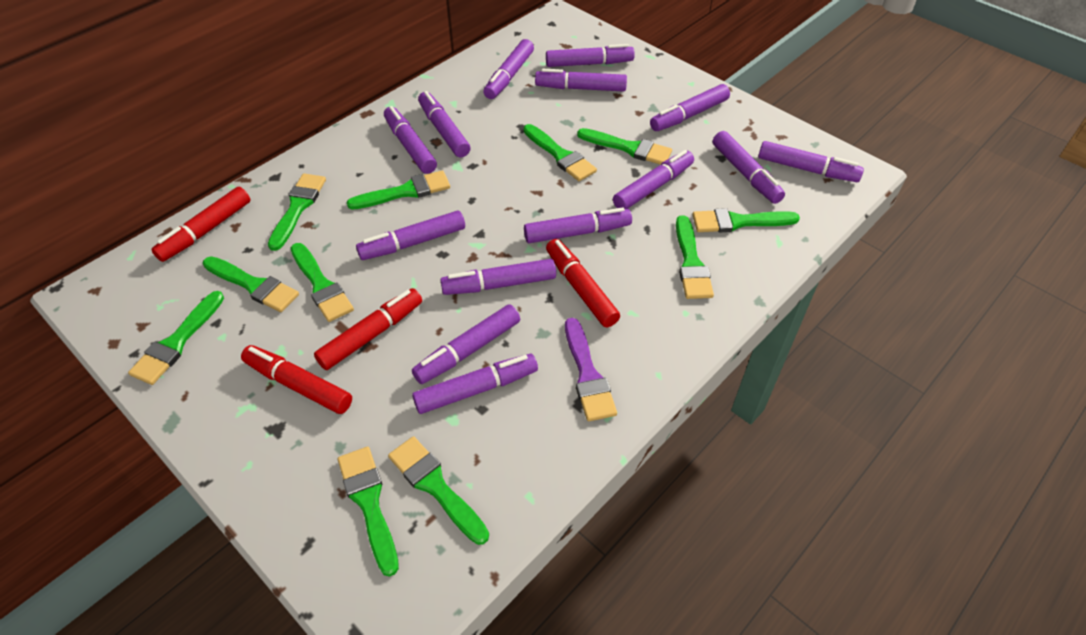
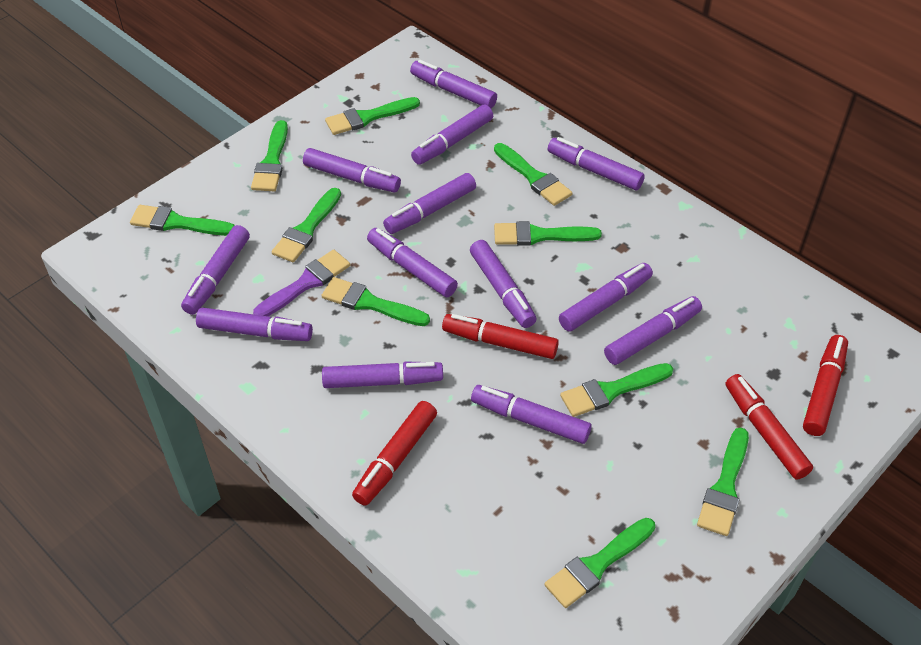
green brush: [128,291,224,385] [203,256,299,312] [268,173,326,251] [291,243,354,322] [338,447,399,577] [347,170,450,210] [388,436,489,545] [524,124,597,181] [577,128,672,165] [676,216,714,299] [692,208,800,232] = 11 -> [130,205,235,236] [251,120,288,191] [272,188,341,262] [321,277,430,326] [325,97,420,135] [494,143,572,206] [494,221,602,246] [544,518,655,608] [560,363,673,417] [697,427,749,536] = 10
purple marker: [356,210,465,260] [384,106,437,174] [412,304,520,384] [412,354,538,414] [418,91,471,158] [440,259,556,295] [483,39,534,99] [524,207,632,243] [535,69,627,92] [546,44,635,67] [613,150,694,209] [650,84,730,131] [713,131,785,204] [758,141,864,182] = 14 -> [181,225,250,315] [196,307,313,341] [303,148,401,192] [322,361,443,388] [367,228,458,297] [383,173,476,234] [410,60,497,108] [411,104,493,165] [470,240,537,328] [471,385,592,444] [548,137,645,190] [559,263,653,332] [604,296,702,365] = 13

